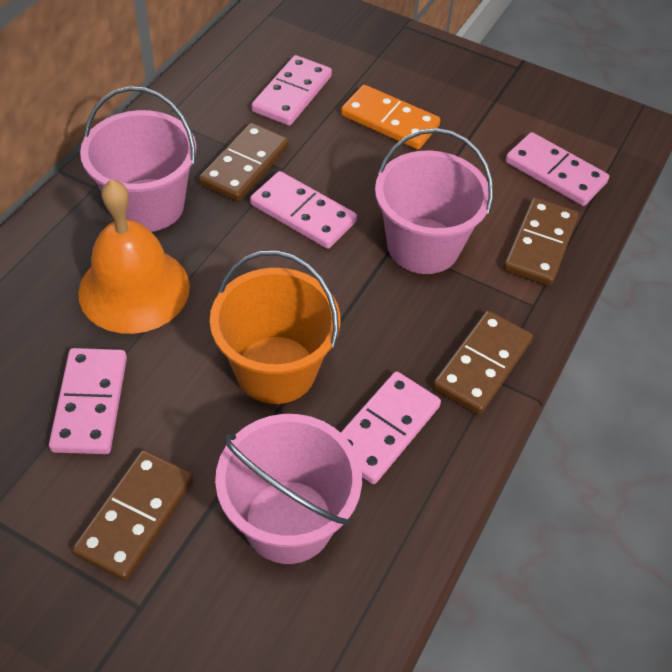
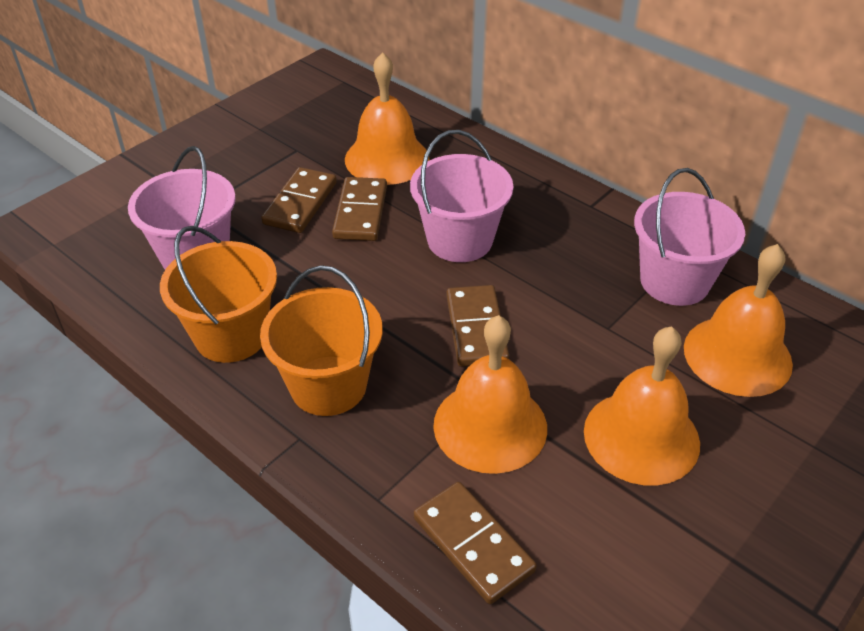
orange bell: [78,179,190,334] = 1 -> [345,52,429,185] [433,315,547,474] [584,326,700,485] [684,244,793,397] = 4
orange bucket: [210,250,340,404] = 1 -> [160,226,277,363] [260,265,383,416] = 2
orange domino: [341,85,440,149] = 1 -> none = 0
pink domino: [49,348,127,454] [250,171,357,249] [252,55,332,126] [340,371,441,484] [505,132,609,206] = 5 -> none = 0

